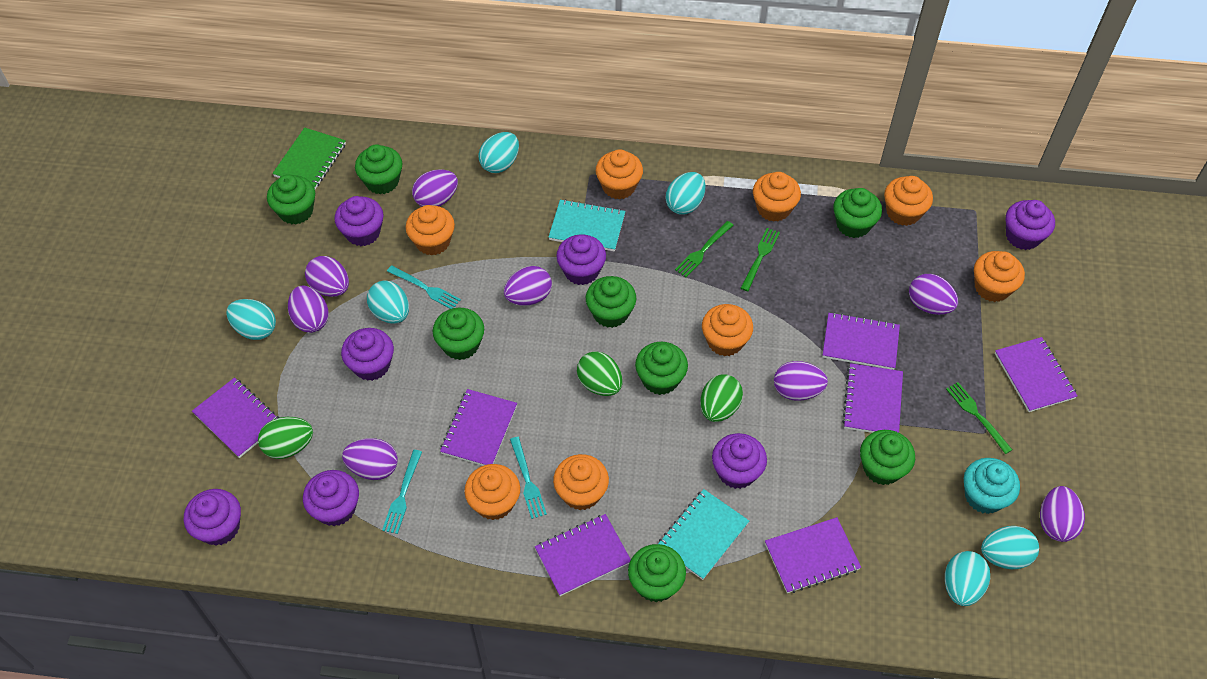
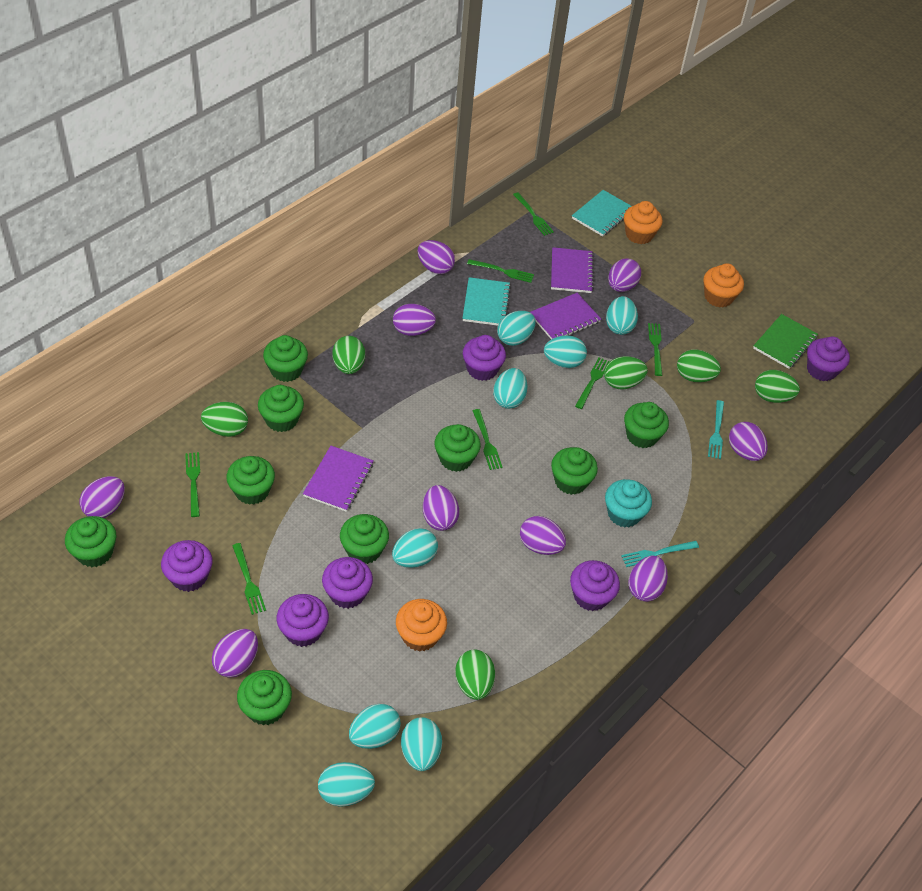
green cupcake: [267,174,315,225] [355,144,402,194] [433,308,484,360] [586,276,636,328] [628,544,686,602] [635,342,688,395] [833,188,882,238] [860,430,915,485] = 8 -> [65,516,116,567] [226,456,275,505] [237,670,292,725] [258,385,304,432] [263,335,308,382] [340,514,389,564] [435,424,481,472] [551,447,598,495] [624,402,669,448] = 9
green egg: [258,417,313,459] [577,351,623,396] [700,374,743,422] = 3 -> [201,402,248,437] [332,336,365,374] [455,650,495,700] [604,356,648,389] [677,349,721,382] [755,370,800,403] = 6
green fork: [675,221,734,277] [741,228,780,291] [946,382,1012,454] = 3 -> [185,452,200,517] [232,543,266,615] [467,259,534,283] [473,409,503,470] [513,192,554,236] [575,358,610,409] [648,323,662,376] = 7
orange cupcake: [405,205,455,255] [464,464,520,520] [553,454,609,510] [596,149,643,199] [702,304,753,356] [753,172,801,222] [884,176,933,226] [974,251,1025,302] = 8 -> [396,599,447,652] [624,201,663,244] [704,263,744,308] = 3
purple cupcake: [184,489,241,546] [303,470,359,526] [335,196,383,246] [341,328,394,381] [556,234,606,285] [712,433,767,489] [1006,200,1055,250] = 7 -> [161,540,213,592] [277,594,329,647] [322,557,373,609] [463,335,506,381] [570,560,620,611] [807,337,850,381] = 6
purple egg: [288,286,329,333] [305,256,349,297] [342,438,398,480] [412,169,458,207] [504,266,552,306] [774,361,828,401] [909,274,958,315] [1040,486,1085,542] = 8 -> [80,476,125,518] [212,629,258,678] [393,304,436,336] [417,240,455,274] [423,485,459,531] [520,516,566,555] [608,259,641,292] [628,556,668,602] [729,422,768,461] = 9
purple notebook: [192,377,279,458] [440,389,517,466] [535,514,631,596] [765,517,861,593] [823,312,900,370] [842,363,903,433] [995,337,1078,412] = 7 -> [303,446,373,512] [530,293,601,339] [551,247,594,293] = 3
turquoise egg: [226,299,276,340] [367,280,409,324] [478,132,519,173] [666,172,705,214] [945,551,990,606] [981,526,1039,569] = 6 -> [318,762,375,807] [349,704,401,749] [392,528,438,568] [401,717,442,771] [493,368,527,409] [497,311,536,346] [544,335,587,368] [606,296,638,335] = 8
turquoise fork: [382,450,422,534] [387,265,461,309] [510,437,547,519] = 3 -> [621,541,699,567] [708,400,724,459] = 2

